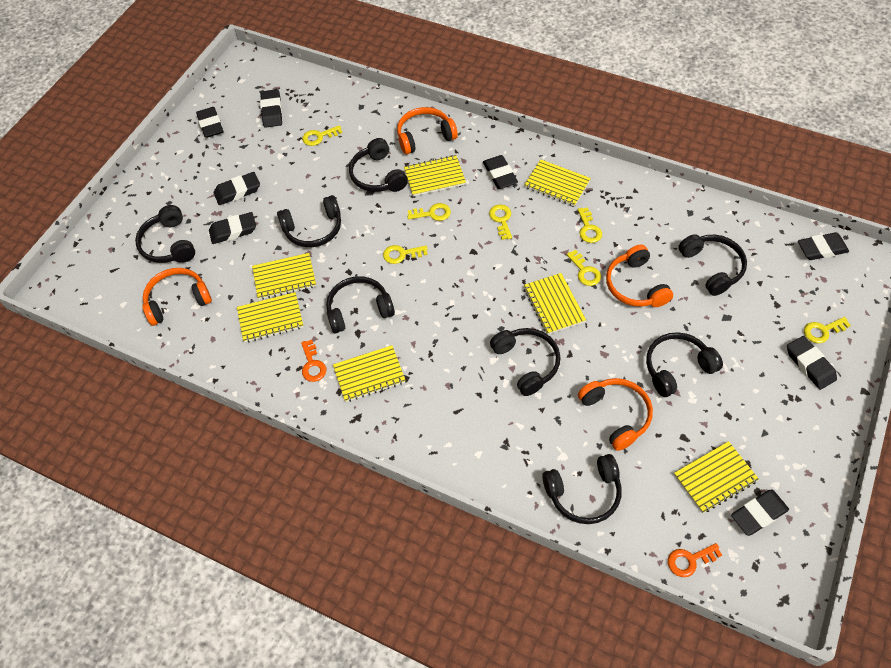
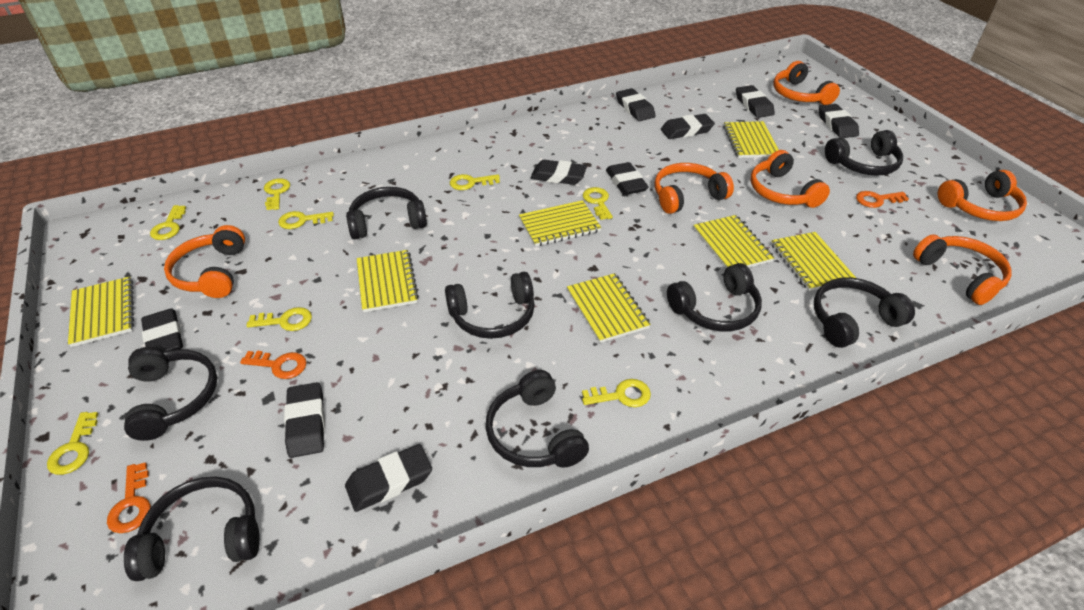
black eraser: [196,107,224,138] [209,212,256,244] [214,172,260,205] [260,89,282,128] [483,155,518,189] [731,489,789,536] [787,336,837,390] [798,232,849,260] = 8 -> [141,308,183,351] [284,382,325,458] [345,444,432,512] [530,160,587,185] [606,162,649,195] [616,88,656,121] [661,114,715,139] [736,85,775,118] [819,104,859,138] = 9
orange headphones: [142,268,212,326] [397,107,458,154] [578,378,653,451] [606,245,673,307] = 4 -> [164,225,245,298] [654,163,734,214] [751,150,830,208] [774,61,840,105] [913,234,1011,305] [938,170,1027,221] = 6
orange key: [301,340,326,382] [668,543,722,577] = 2 -> [107,462,151,533] [240,351,307,379] [856,191,909,208] = 3
yellow key: [302,125,342,146] [383,245,428,264] [407,203,451,221] [489,204,512,240] [566,250,601,286] [578,207,602,243] [804,317,851,343] = 7 -> [47,412,98,475] [150,205,186,240] [246,307,312,331] [264,178,290,210] [278,211,334,229] [450,174,500,190] [582,379,651,407] [583,187,613,220] = 8

